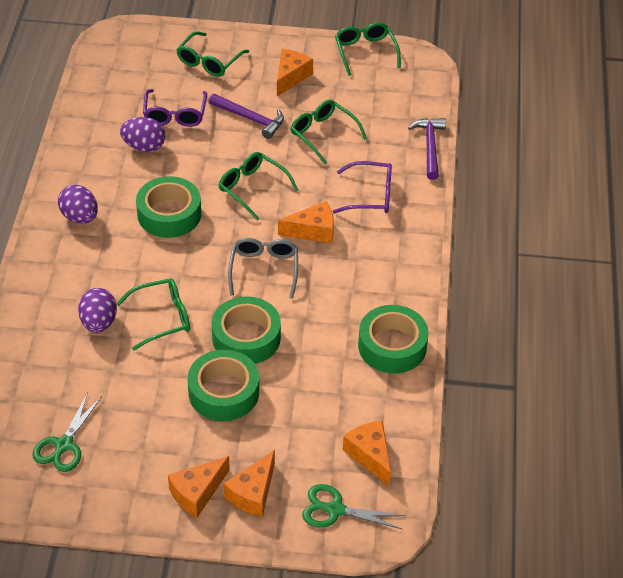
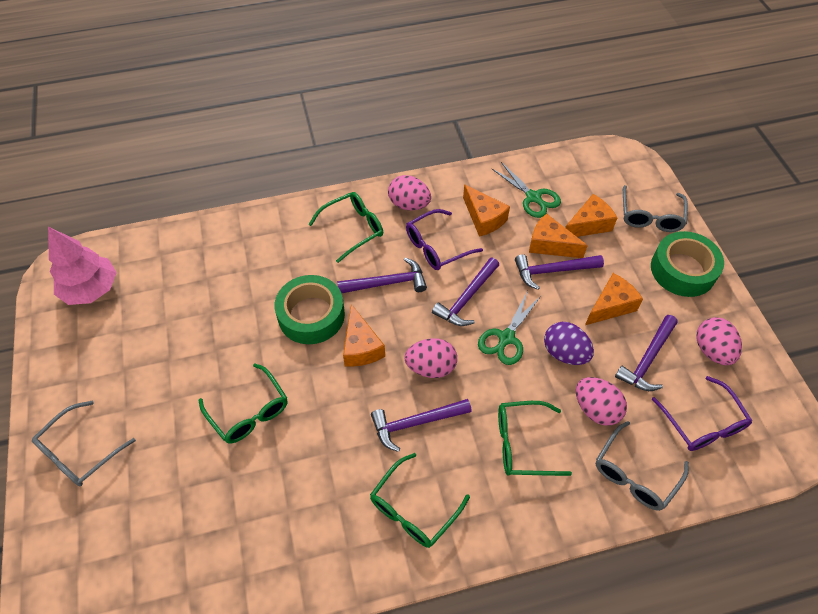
green glasses: [116,278,190,350] [176,31,249,77] [219,152,298,221] [290,100,367,164] [335,22,401,76] = 5 -> [199,364,288,443] [308,192,383,263] [370,453,470,548] [498,401,572,476] = 4
green tape: [136,176,201,238] [188,350,259,421] [212,296,281,364] [358,305,429,373] = 4 -> [274,275,345,344] [651,231,724,297] = 2
grey glasses: [228,238,298,299] = 1 -> [32,400,136,486] [595,421,689,511] [623,185,688,232] = 3
pink egg: none = 0 -> [388,175,431,211] [404,338,457,378] [576,377,627,426] [696,317,742,365] = 4
pink tree: none = 0 -> [48,227,117,305] = 1
purple egg: [58,185,98,224] [78,288,117,333] [120,117,166,152] = 3 -> [544,322,594,365] = 1
purple hammer: [209,94,284,139] [408,118,446,180] = 2 -> [337,258,427,293] [371,399,472,452] [432,258,499,326] [515,254,604,290] [615,315,678,391] = 5

